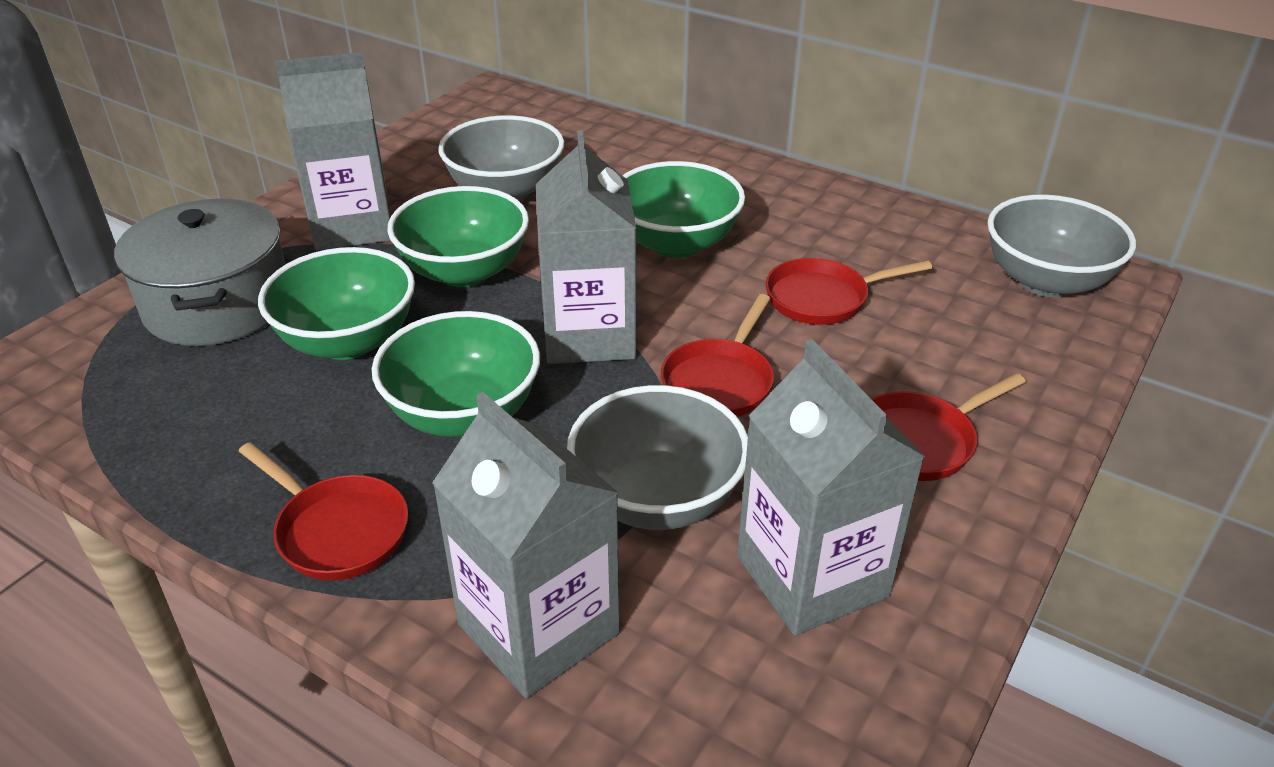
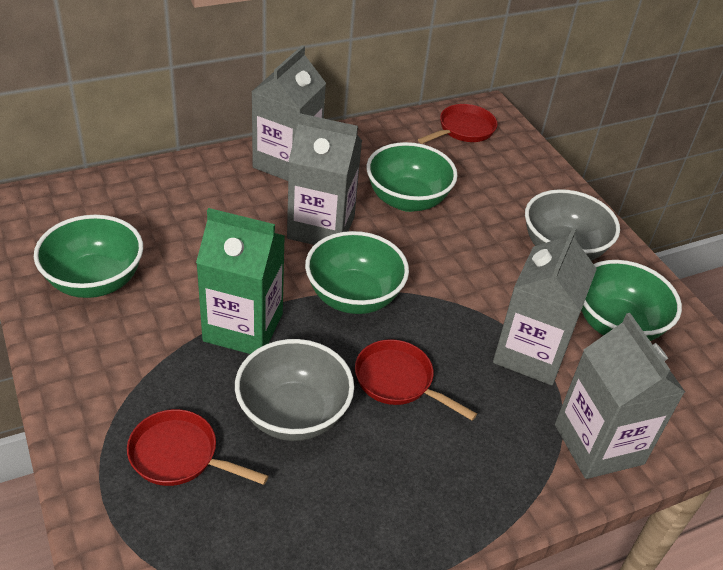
green carton: none = 0 -> [196,208,285,354] = 1
grey bowl: [438,115,564,201] [567,385,748,530] [987,195,1136,297] = 3 -> [235,339,354,441] [525,189,620,261] = 2
grey pot: [114,199,285,346] = 1 -> none = 0
red pan: [238,442,408,580] [661,294,774,417] [765,258,932,325] [872,373,1026,481] = 4 -> [127,409,268,486] [355,339,477,421] [418,104,498,144] = 3

